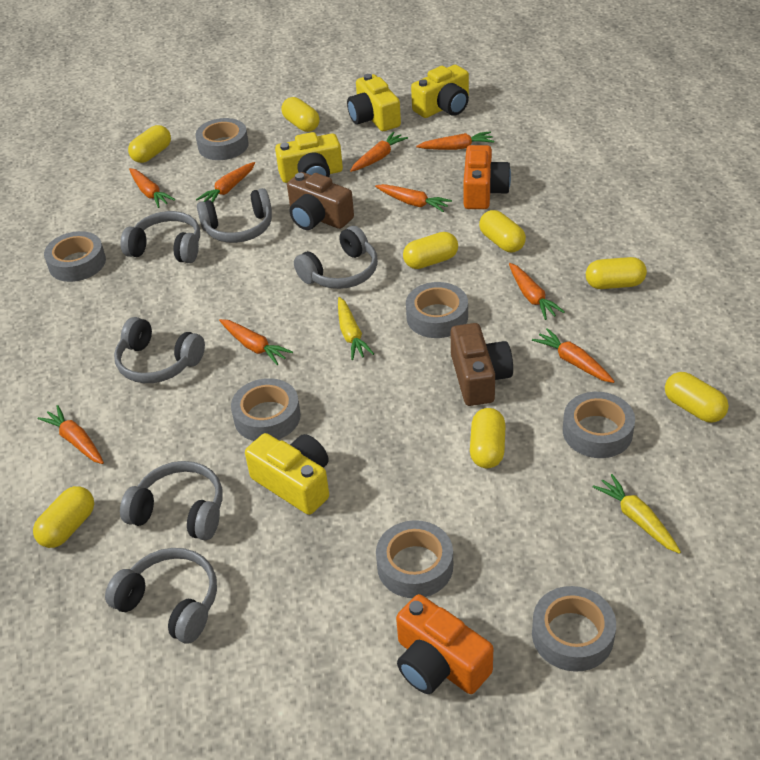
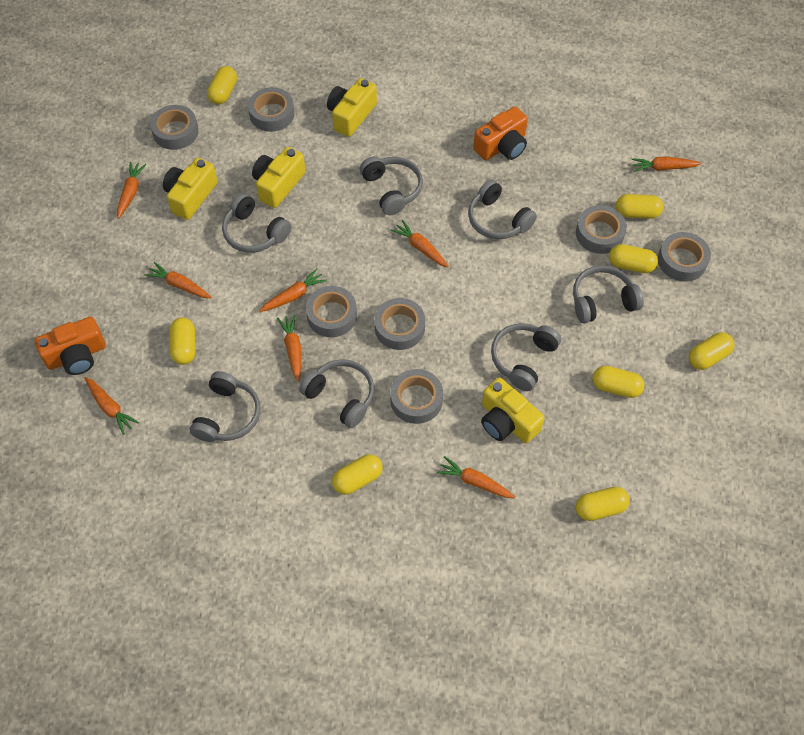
brown camera: [287,172,354,230] [451,323,513,406] = 2 -> none = 0
grey headphones: [105,548,217,644] [114,317,205,383] [120,461,222,540] [121,211,200,263] [197,188,272,243] [294,226,378,289] = 6 -> [190,371,261,442] [222,193,291,253] [299,360,374,428] [360,156,423,215] [468,179,537,239] [491,323,561,391] [573,265,644,323] = 7
orange carrot: [38,405,104,464] [129,168,176,208] [196,162,255,202] [219,319,293,365] [350,132,408,172] [375,184,452,212] [416,131,494,150] [509,263,565,320] [532,328,615,383] = 9 -> [85,377,139,435] [117,162,147,219] [145,262,212,298] [260,268,327,312] [277,314,301,382] [391,220,449,268] [437,456,515,498] [631,157,702,172] = 8
yellow carrot: [338,297,374,360] [593,474,681,554] = 2 -> none = 0

